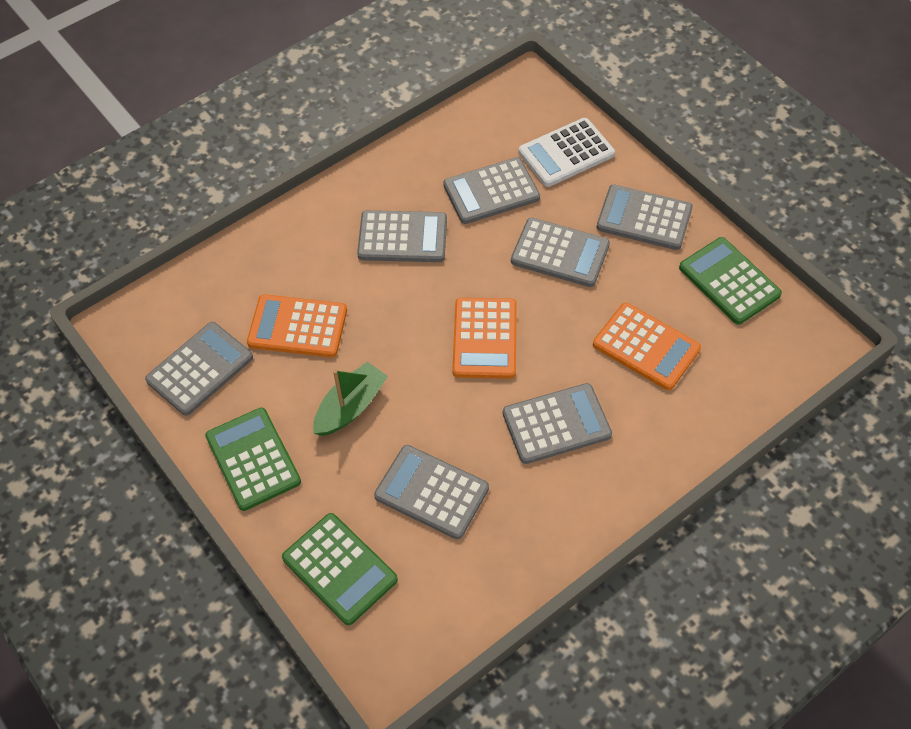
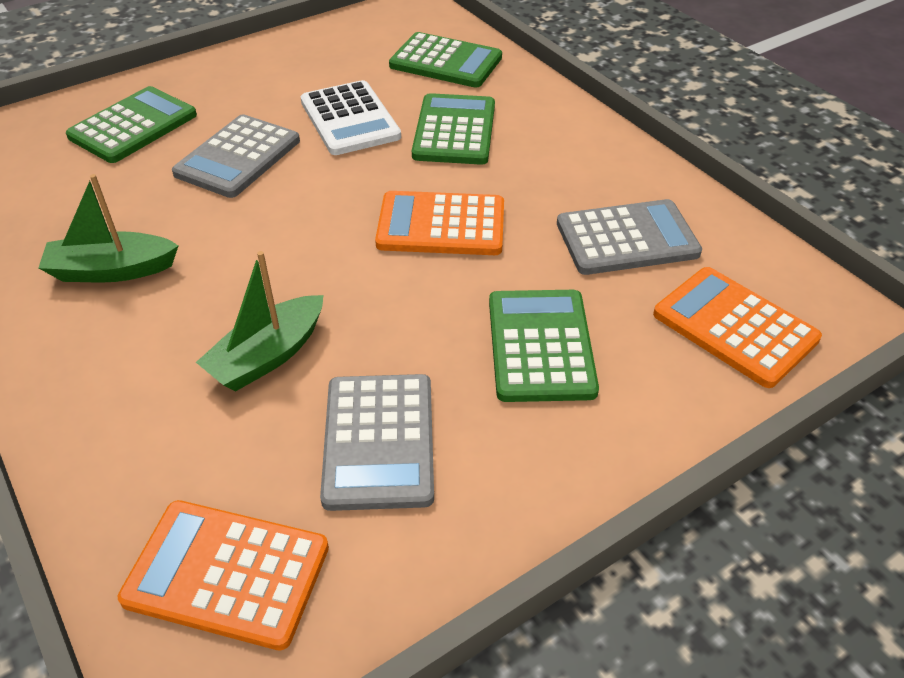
green boat: [313,362,388,436] = 1 -> [39,174,179,282] [196,251,323,392] = 2
green calculator: [205,408,301,511] [282,513,398,625] [679,237,782,325] = 3 -> [66,86,197,163] [389,32,502,88] [412,93,495,165] [489,290,599,402] = 4
grey calculator: [145,322,253,416] [357,210,447,262] [374,445,489,539] [443,157,540,224] [503,383,612,464] [511,218,610,287] [597,184,693,250] = 7 -> [172,114,300,198] [320,374,434,511] [557,199,702,275] = 3

